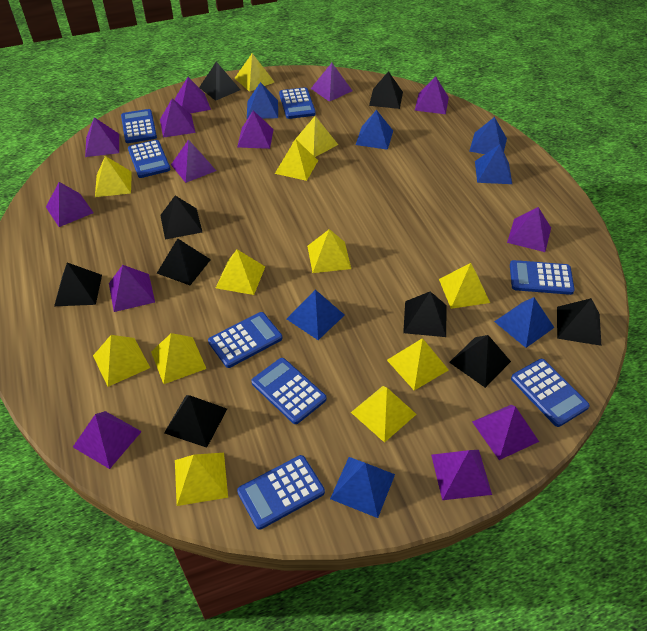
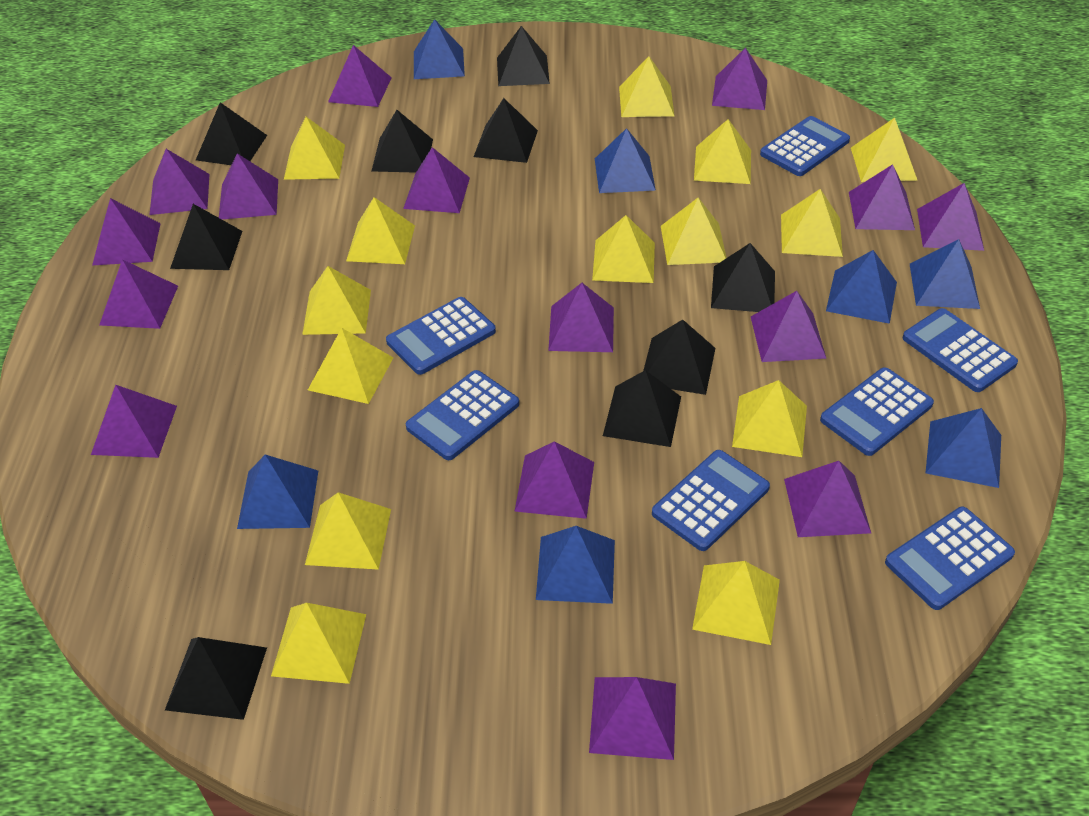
blue calculator: [121,109,157,143] [128,140,171,178] [208,312,282,368] [237,455,325,530] [251,358,326,424] [279,87,316,119] [510,260,575,295] [511,359,590,427] = 8 -> [386,297,496,375] [406,370,519,460] [652,450,770,551] [760,116,850,176] [820,367,934,456] [885,507,1015,610] [903,308,1018,392] = 7
purple pyramid: [46,182,94,227] [73,411,142,469] [85,117,119,157] [109,265,155,312] [160,98,196,138] [171,140,216,183] [175,77,211,114] [237,110,274,149] [311,63,352,102] [415,76,449,114] [431,450,492,500] [472,405,539,460] [507,207,551,252] = 13 -> [91,385,177,458] [92,198,161,266] [99,259,178,329] [149,149,209,215] [219,153,278,219] [328,45,392,107] [403,147,470,213] [514,441,594,519] [548,283,614,352] [589,677,676,760] [712,47,767,110] [751,291,827,362] [784,461,871,537] [849,164,915,230] [917,183,984,251] = 15
yellow pyramid: [93,335,150,387] [95,156,132,197] [151,333,206,384] [175,453,228,506] [216,249,265,295] [235,53,274,92] [275,139,318,181] [292,116,338,157] [307,229,351,273] [351,386,417,443] [387,338,449,390] [439,263,490,309] = 12 -> [271,603,366,684] [284,117,345,180] [302,266,371,335] [305,492,391,570] [308,328,393,404] [346,197,415,264] [592,215,655,283] [619,56,674,117] [661,198,726,265] [692,561,780,645] [694,119,751,184] [732,380,807,457] [781,189,843,257] [851,118,918,182] = 14

